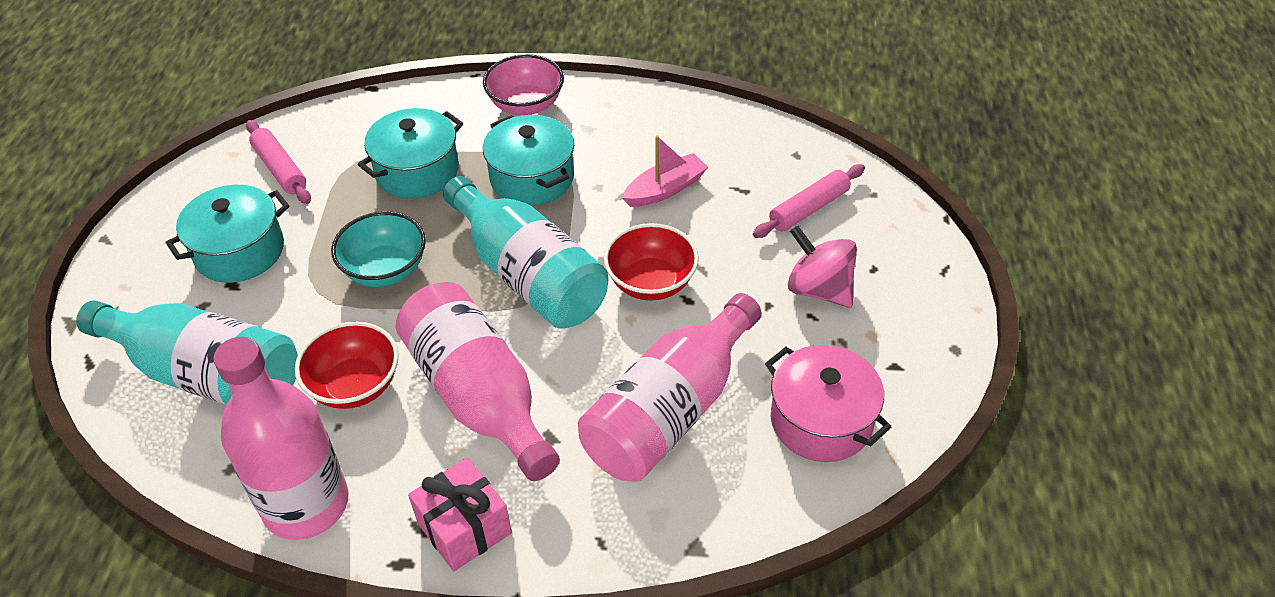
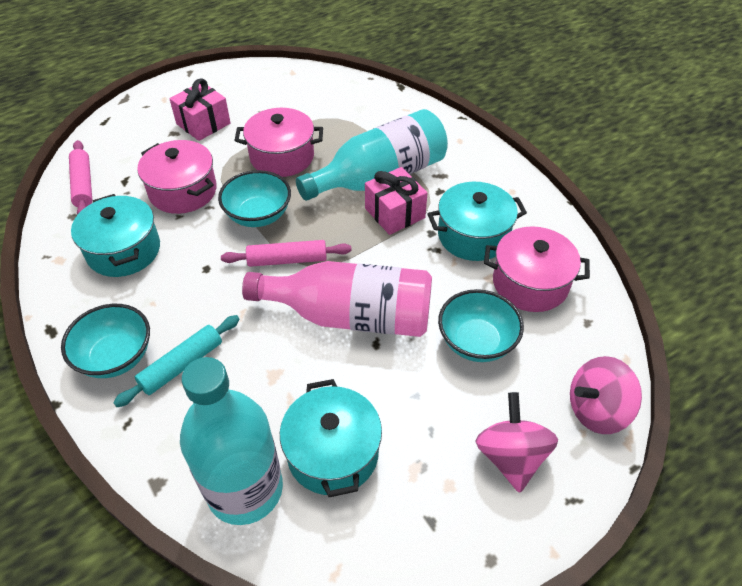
pink boat: [622,135,708,207] = 1 -> none = 0
pink bottle: [213,337,348,540] [396,282,560,481] [578,293,761,482] = 3 -> [242,261,432,337] = 1
pink bowl: [483,54,564,115] = 1 -> none = 0
pink gift: [408,457,512,571] = 1 -> [169,78,230,141] [365,167,427,235] = 2
pink pot: [765,345,891,462] = 1 -> [137,140,217,214] [235,108,323,177] [484,226,590,312] = 3
pink spinning top: [788,226,857,308] = 1 -> [475,392,558,493] [570,356,642,434] = 2
red bowl: [295,322,399,409] [604,223,699,301] = 2 -> none = 0
turquoise bowl: [331,211,426,287] = 1 -> [61,304,150,378] [218,170,291,227] [438,289,524,362] = 3
turquoise rolling pin: none = 0 -> [113,315,240,407] = 1

